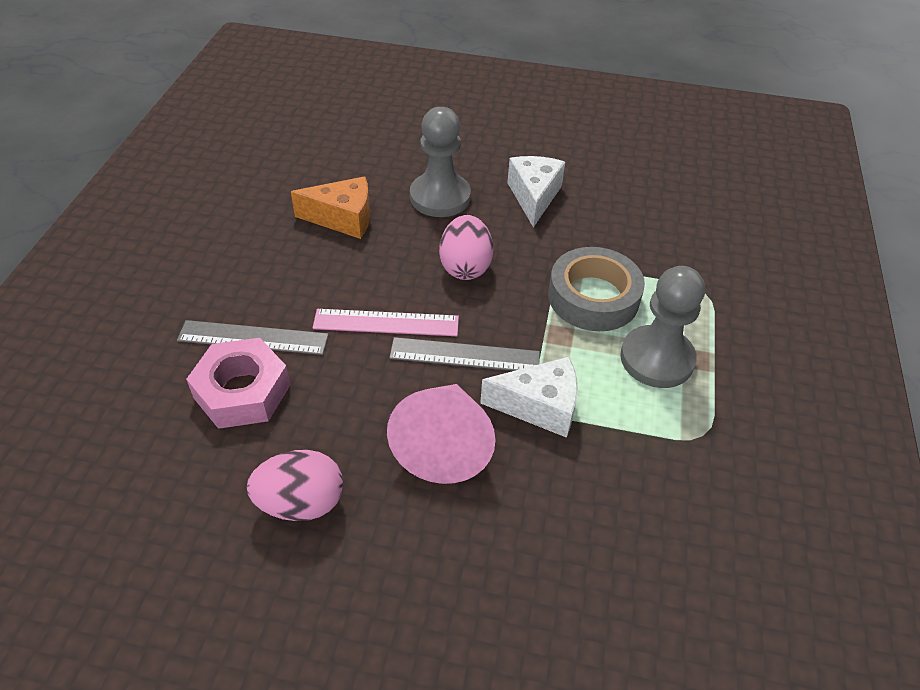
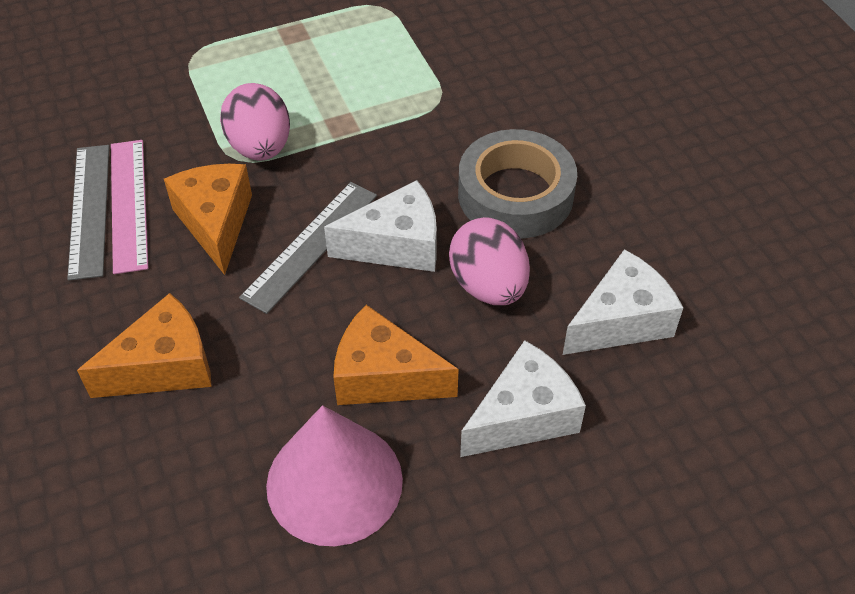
grey pawn: [410,107,471,217] [620,266,705,388] = 2 -> none = 0
orange cheese: [291,176,370,239] = 1 -> [77,293,212,398] [164,164,252,275] [333,305,459,405] = 3
pink nut: [186,338,290,429] = 1 -> none = 0
white cheese: [480,357,578,438] [507,156,565,227] = 2 -> [324,180,437,272] [460,340,586,457] [563,249,683,355] = 3

